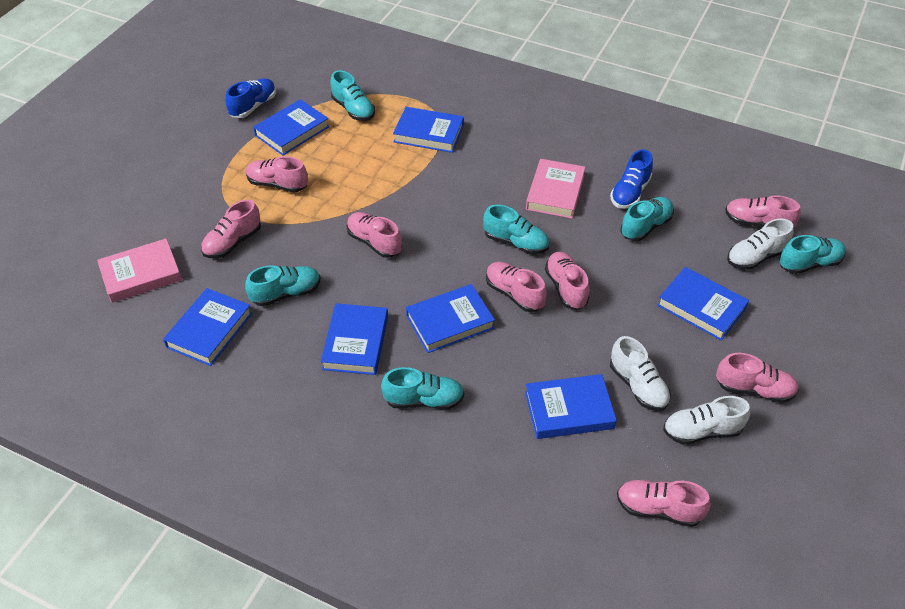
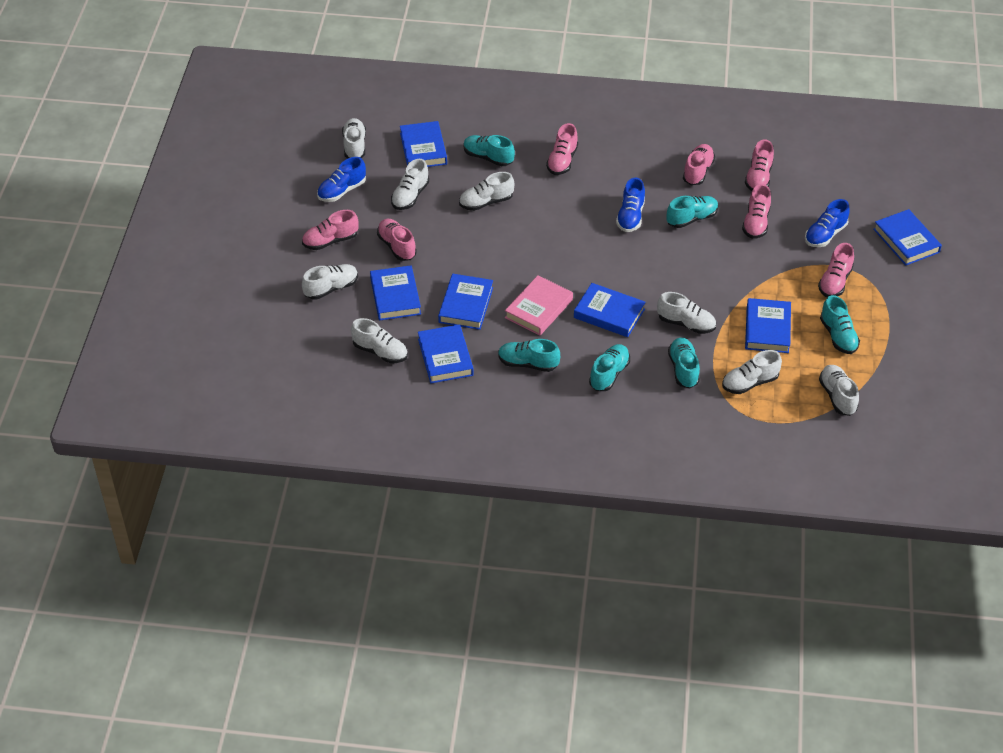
blue shoe: [226,78,276,118] [610,149,653,209] = 2 -> [317,157,366,202] [616,178,645,232] [805,199,849,247] = 3
pink book: [97,238,182,303] [526,159,585,219] = 2 -> [505,275,573,336] = 1
pink shoe: [201,200,261,258] [246,156,308,193] [347,212,402,258] [486,262,547,312] [545,252,589,310] [617,480,711,527] [716,353,799,403] [725,195,801,228] = 8 -> [302,210,359,250] [377,219,417,261] [546,123,578,175] [683,144,715,185] [742,184,771,239] [745,140,774,191] [818,243,854,297] = 7
white shoe: [610,336,671,411] [663,396,750,445] [727,219,794,270] = 3 -> [302,264,358,300] [342,118,366,159] [351,318,408,363] [391,159,429,210] [459,172,515,211] [657,292,716,334] [722,350,782,394] [819,365,859,416] = 8

